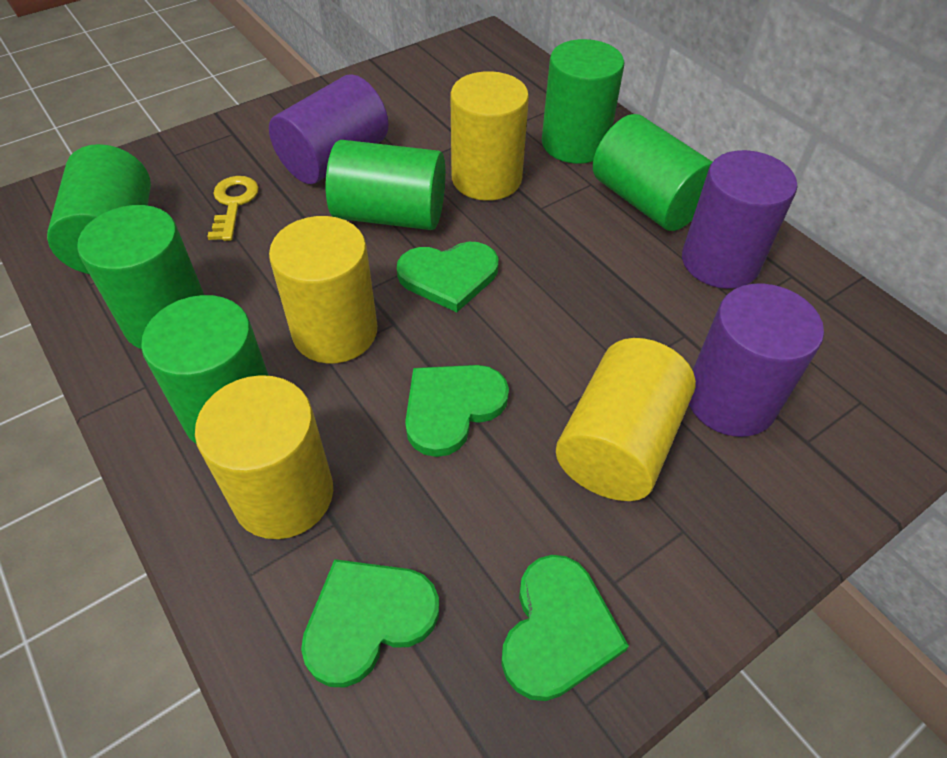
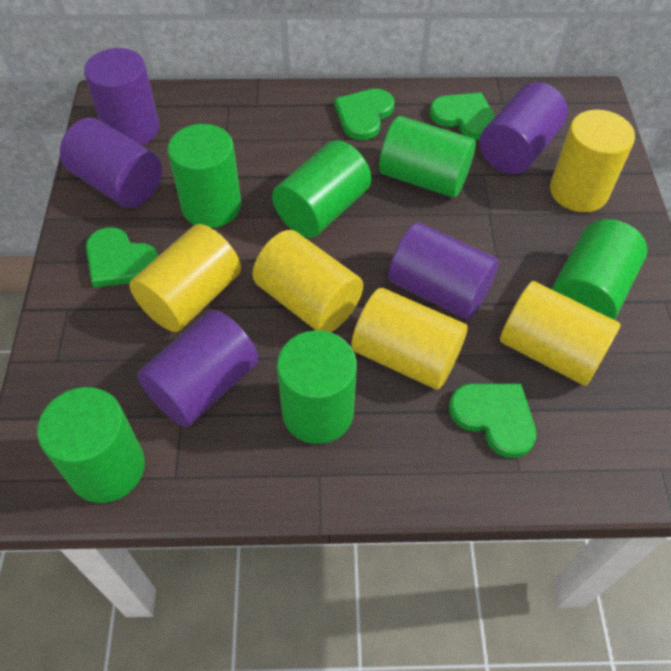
purple cylinder: [269,74,389,184] [682,150,797,289] [689,284,824,437] = 3 -> [60,118,162,208] [84,48,160,146] [137,310,259,427] [388,222,499,319] [480,82,568,174] = 5
yellow cylinder: [195,375,333,539] [269,216,377,364] [450,71,529,201] [556,338,696,501] = 4 -> [129,224,241,332] [252,230,363,332] [351,288,468,390] [500,281,621,386] [550,110,635,212] = 5
yellow key: [207,176,259,241] = 1 -> none = 0

